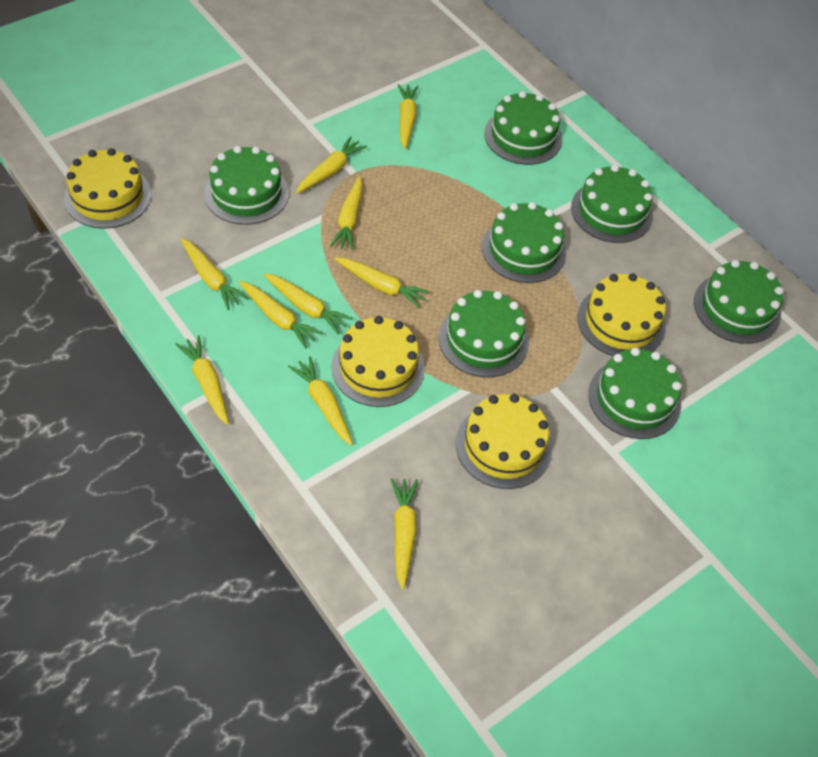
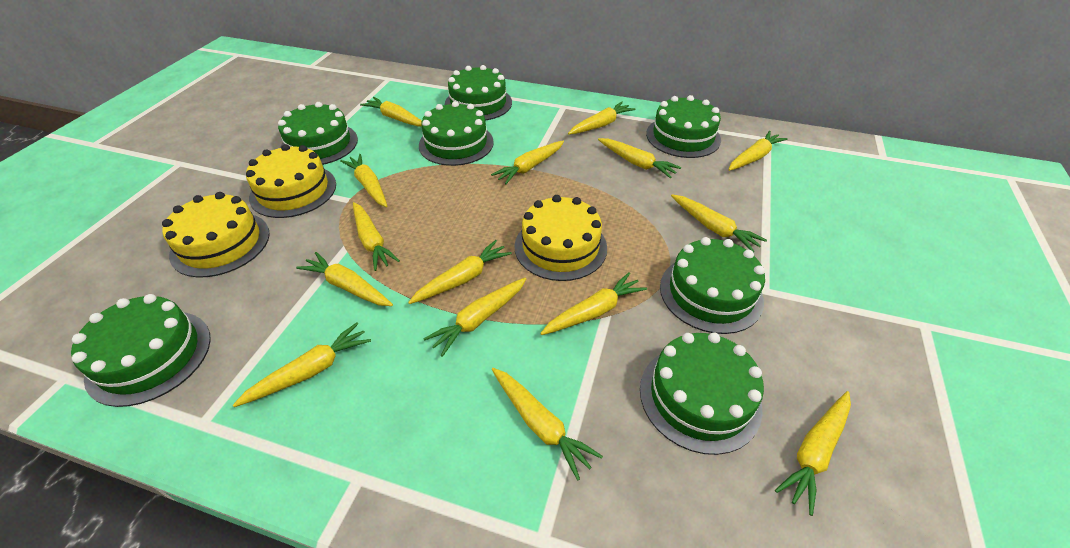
yellow cake: [64,148,151,229] [331,316,425,407] [456,394,552,489] [577,273,666,356] = 4 -> [162,192,270,277] [246,144,336,218] [514,195,607,281] = 3
yellow carrot: [176,335,229,425] [181,238,249,310] [239,281,323,349] [264,273,353,334] [288,356,353,446] [296,136,367,194] [330,176,363,251] [334,257,430,308] [391,478,418,590] [398,84,419,149] = 10 -> [233,322,371,407] [296,252,393,306] [340,154,387,207] [353,202,400,271] [360,97,422,127] [408,240,512,304] [423,278,526,357] [491,141,564,184] [492,368,603,481] [540,272,647,335] [568,102,635,135] [598,138,681,178] [671,194,767,252] [728,131,788,171] [775,391,851,516] = 15

